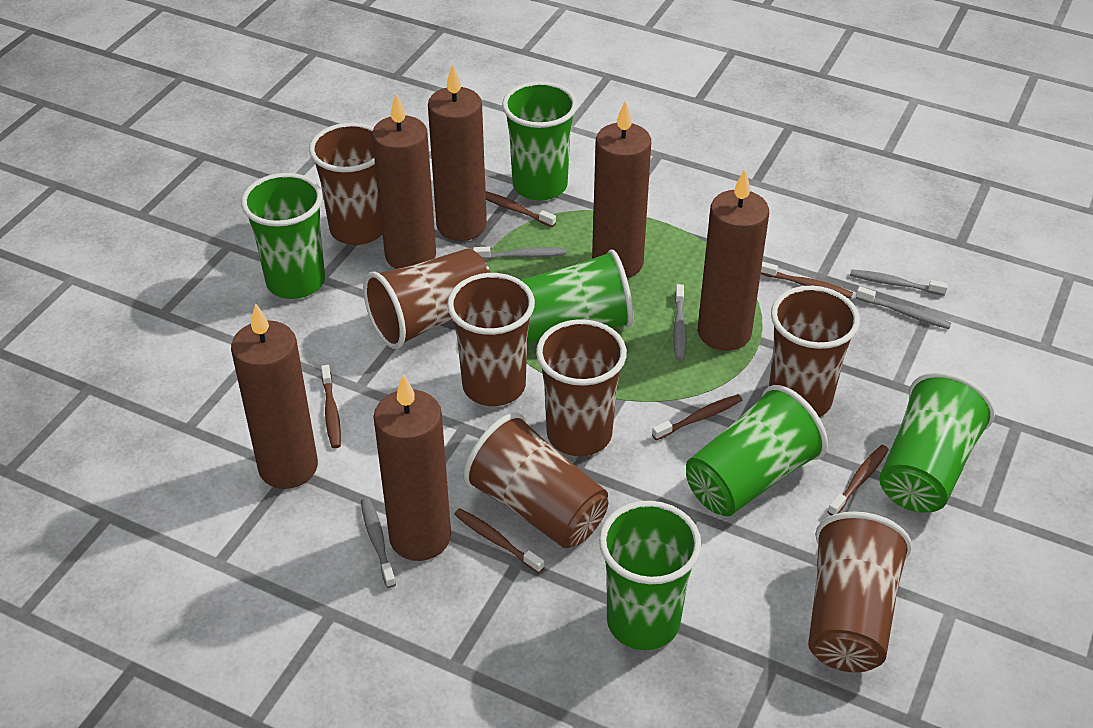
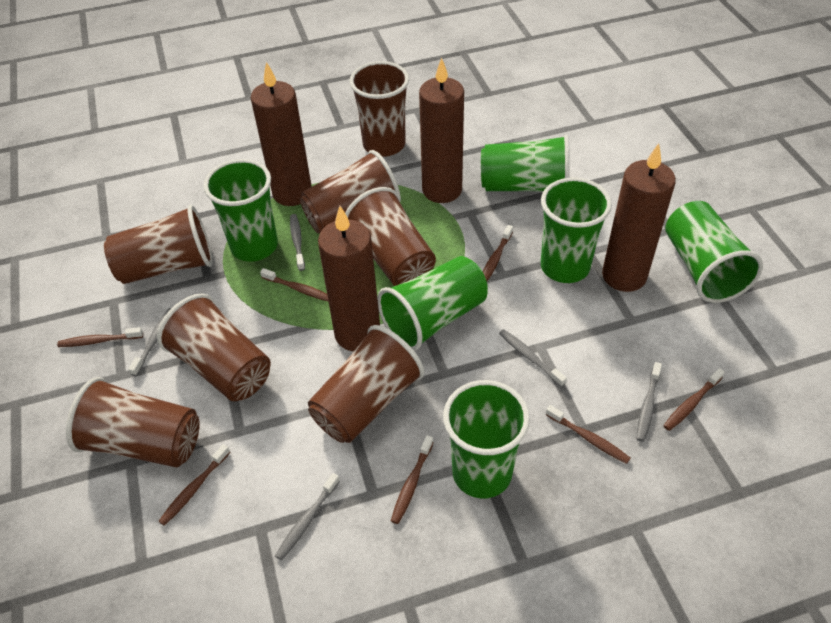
brown candle: [231,303,318,489] [372,94,436,269] [373,374,451,561] [428,64,487,241] [592,100,651,278] [698,169,769,351] = 6 -> [251,62,312,206] [318,206,380,351] [419,58,464,203] [602,143,676,292] = 4
brown toothbrush: [321,365,341,448] [454,508,544,573] [486,191,556,227] [652,394,742,440] [761,261,853,299] [828,445,889,516] = 6 -> [57,327,143,347] [158,444,230,526] [260,268,328,301] [391,435,433,524] [483,225,513,281] [546,405,630,464] [663,368,725,431] = 7

